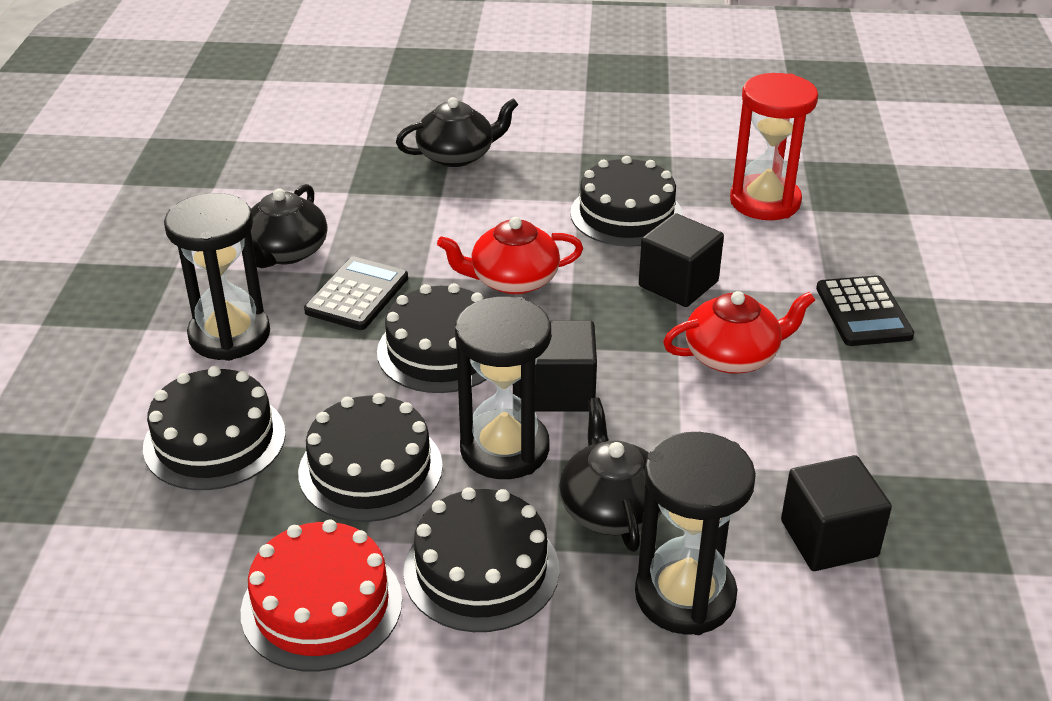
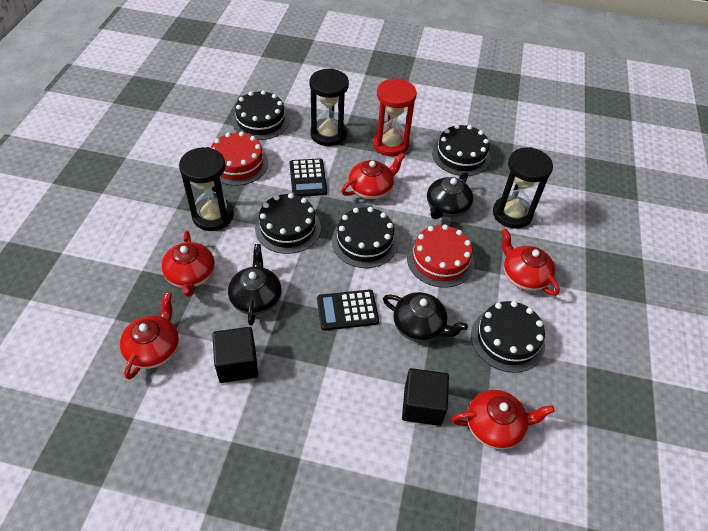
black cube: [535,320,597,412] [639,213,724,307] [781,455,892,571] = 3 -> [212,327,258,383] [402,368,449,426] = 2
red cake: [241,519,402,672] = 1 -> [211,132,268,186] [407,224,474,288] = 2
red teapot: [437,217,583,294] [663,291,815,374] = 2 -> [120,292,179,380] [161,231,215,297] [341,153,405,200] [452,390,555,449] [501,229,560,296] = 5

